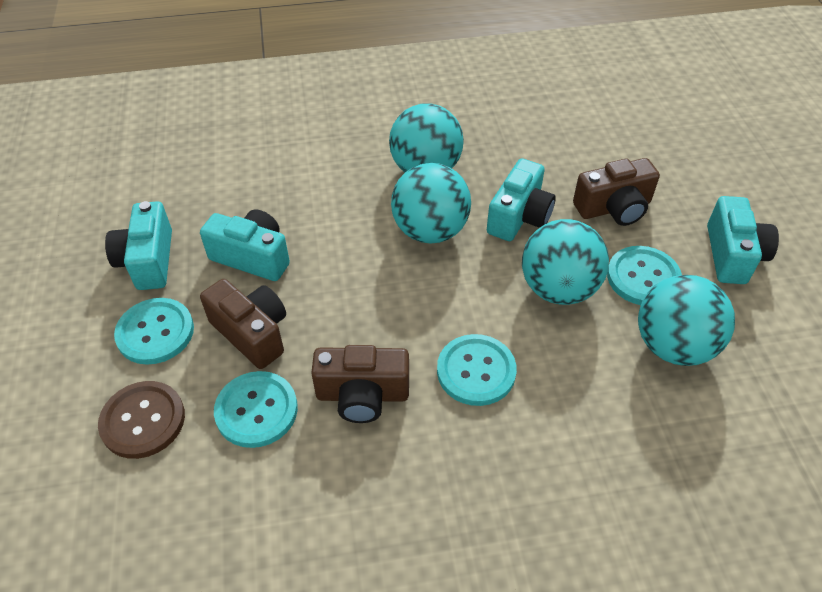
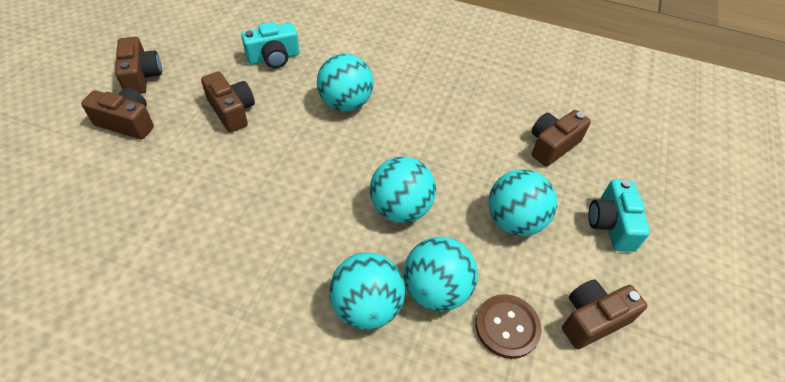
brown camera: [200,279,286,369] [311,345,409,423] [573,158,660,226] = 3 -> [81,88,154,139] [115,37,162,94] [201,71,255,133] [531,110,591,167] [562,280,647,349] = 5
turquoise ball: [389,103,464,172] [391,163,471,244] [522,219,609,305] [638,275,735,366] = 4 -> [317,54,374,111] [329,252,405,330] [370,157,436,223] [403,237,478,311] [488,169,557,236] = 5
turquoise button: [114,298,194,365] [214,371,298,448] [437,334,517,406] [607,246,682,305] = 4 -> none = 0
turquoise camera: [105,201,172,290] [200,210,290,281] [487,158,556,241] [707,196,779,284] = 4 -> [241,22,299,68] [588,179,650,252] = 2

